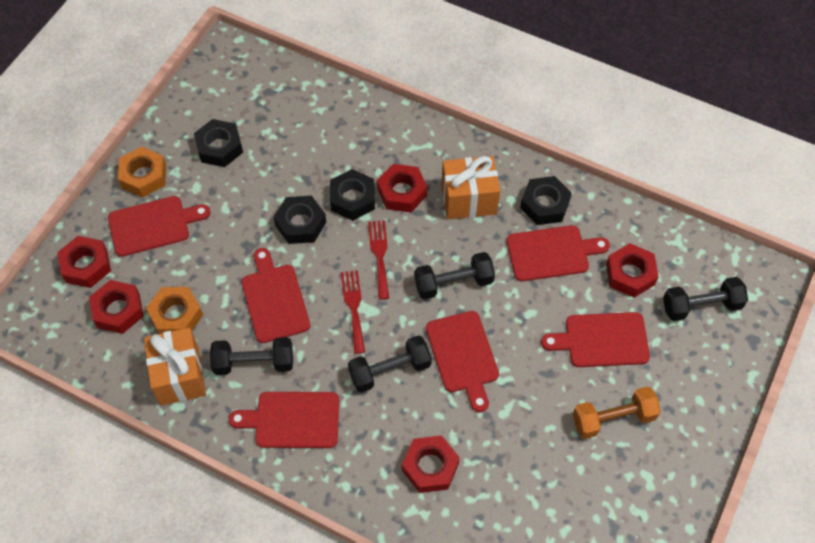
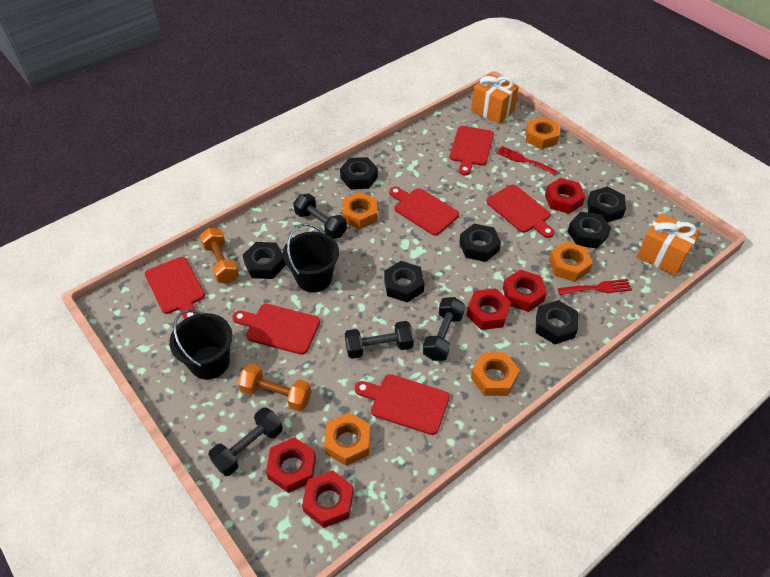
black bucket: none = 0 -> [169,310,233,380] [283,223,339,292] = 2
black nut: [194,119,243,167] [274,196,326,244] [330,169,375,221] [520,176,572,225] = 4 -> [243,242,286,279] [340,157,378,189] [384,261,424,302] [459,224,501,262] [535,300,578,344] [567,212,611,249] [588,187,626,223] = 7
orange dumbbell: [573,386,661,439] = 1 -> [199,228,239,283] [238,364,312,412] = 2
orange nut: [118,147,166,197] [146,287,203,334] = 2 -> [324,413,370,466] [342,192,377,229] [471,352,520,396] [526,117,559,149] [549,242,593,282] = 5

